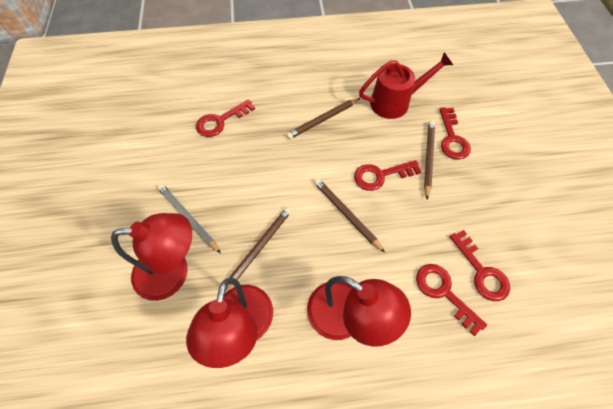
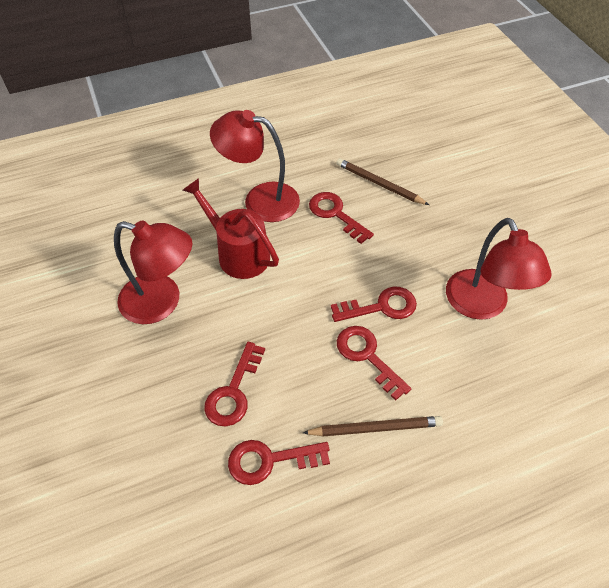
brown pencil: [226,207,292,290] [286,98,360,139] [314,178,385,253] [424,120,435,199] = 4 -> [303,416,443,437] [336,158,429,205] = 2
grey pencil: [157,184,221,254] = 1 -> none = 0

